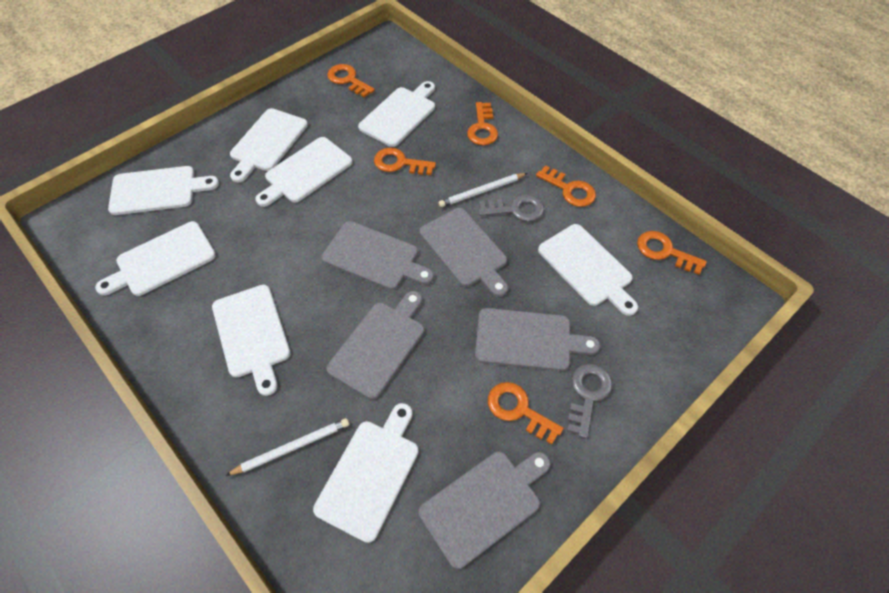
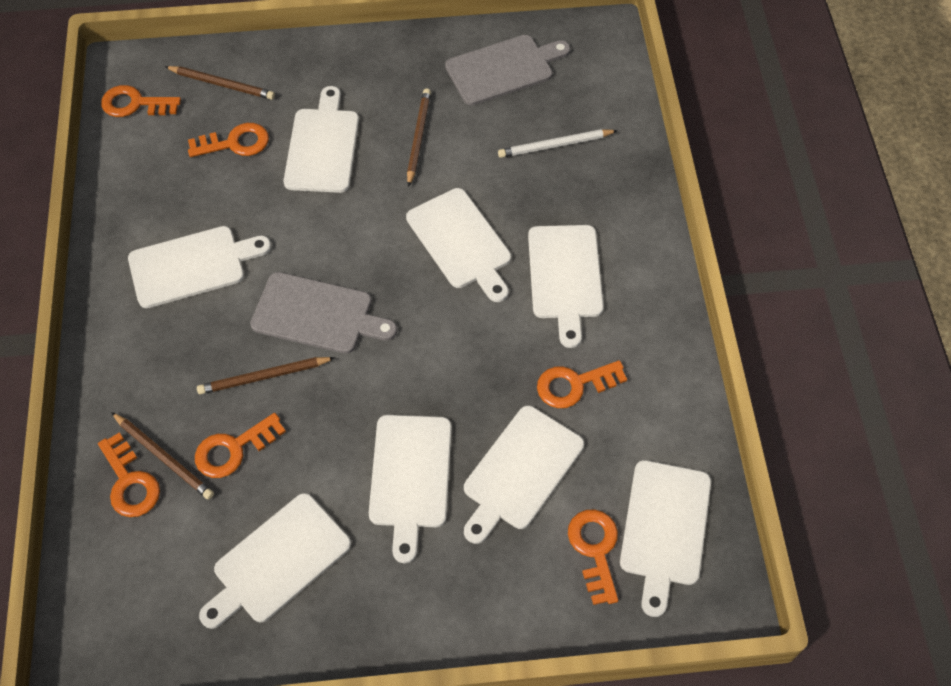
brown pencil: none = 0 -> [111,412,214,500] [165,66,275,100] [197,357,335,395] [407,88,431,187] = 4
grey cutting board: [322,221,434,290] [327,291,424,399] [419,452,550,569] [420,208,508,297] [475,308,600,371] = 5 -> [250,272,397,354] [445,35,571,106] = 2
grey key: [479,194,544,222] [567,364,612,438] = 2 -> none = 0
white pencil: [225,418,349,476] [439,173,527,207] = 2 -> [498,129,618,158] = 1

